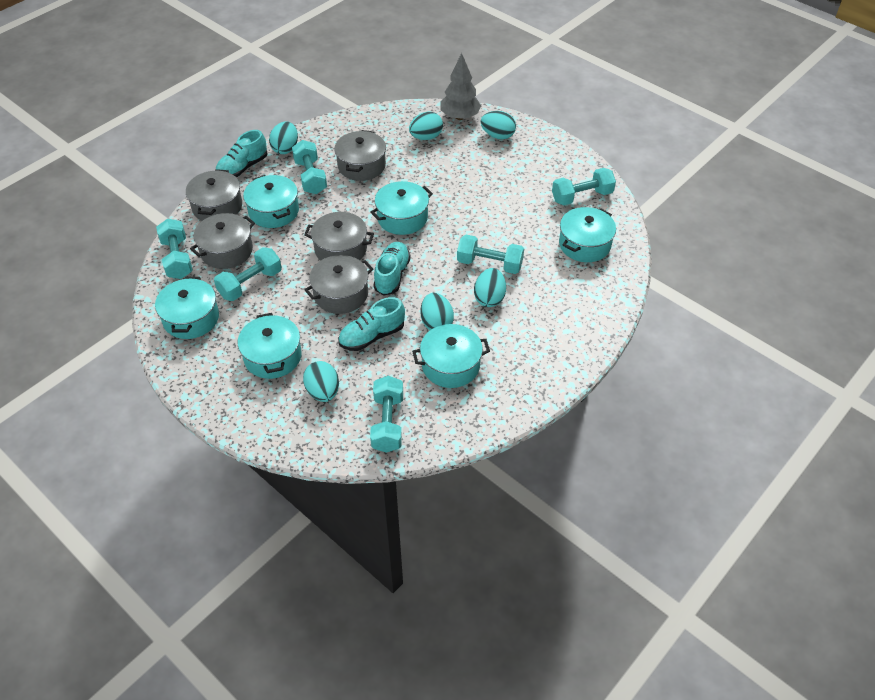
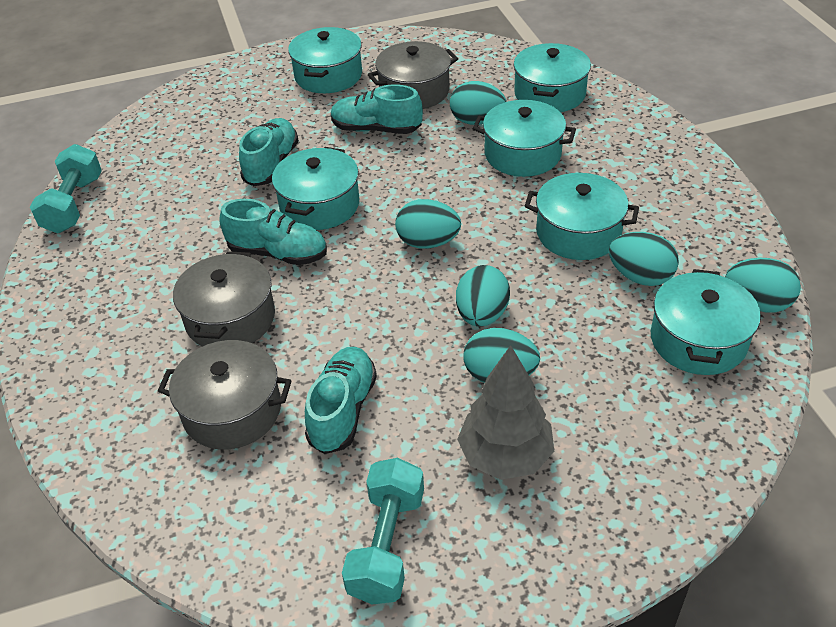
grey pot: [186,169,242,221] [190,213,255,269] [304,212,374,261] [304,255,373,314] [335,130,386,181] = 5 -> [158,340,292,450] [173,251,275,347] [368,41,458,109] = 3
turquoise dumbbell: [156,219,193,279] [214,247,282,301] [292,140,327,194] [370,376,403,453] [457,235,524,274] [552,168,616,205] = 6 -> [30,144,102,233] [342,458,424,604] = 2
turquoise shoe: [216,130,268,178] [338,297,405,351] [373,242,411,295] = 3 -> [219,199,327,265] [239,118,299,186] [305,347,377,454] [331,84,423,134] = 4

